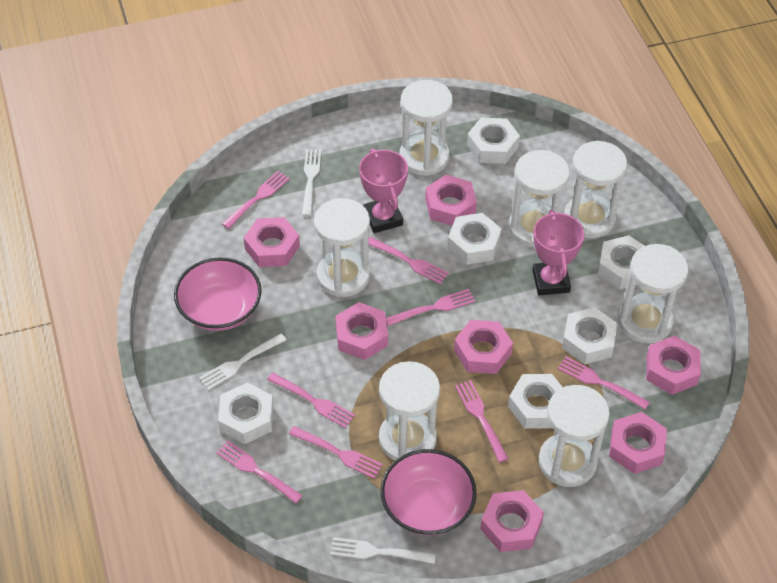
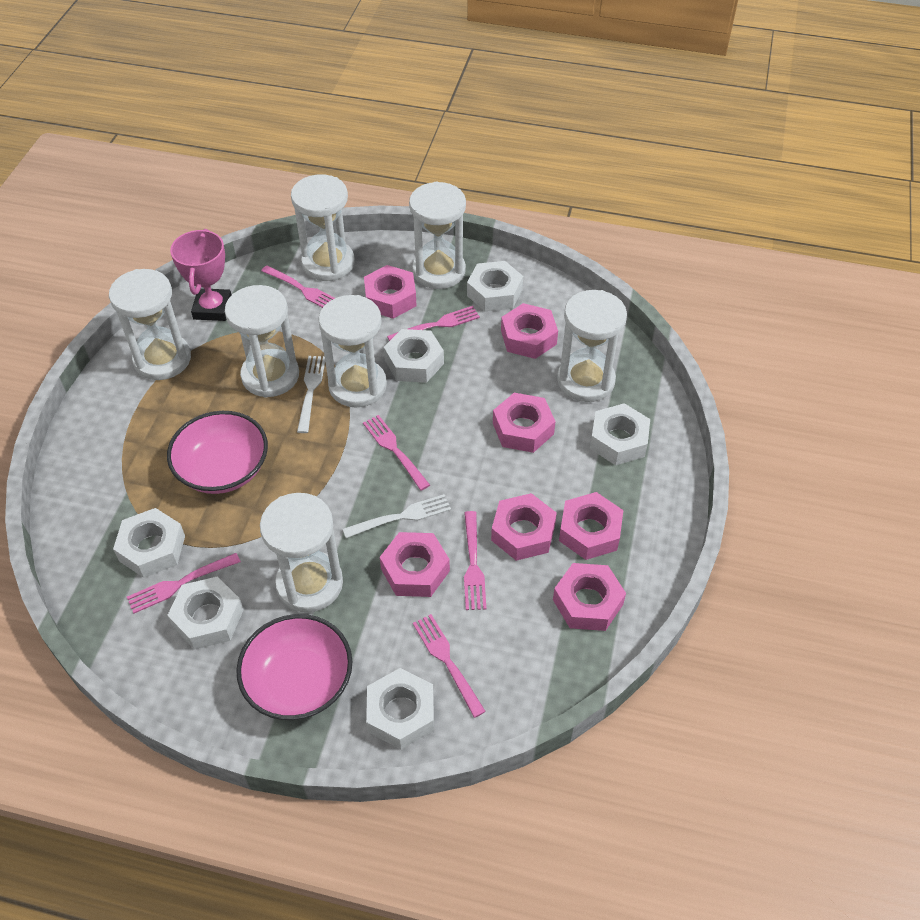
pink fork: [216,440,303,503] [222,171,290,229] [267,372,355,428] [289,426,383,479] [368,237,449,285] [386,289,475,326] [455,380,509,463] [558,356,650,409] = 8 -> [127,553,241,614] [261,265,335,308] [363,415,430,491] [387,306,480,341] [413,614,486,718] [464,511,486,610] = 6
pink trophy: [359,148,408,233] [532,210,585,295] = 2 -> [170,229,231,321] = 1
white fork: [199,333,286,390] [302,149,322,216] [330,537,436,564] = 3 -> [297,356,325,433] [343,494,451,538] = 2

